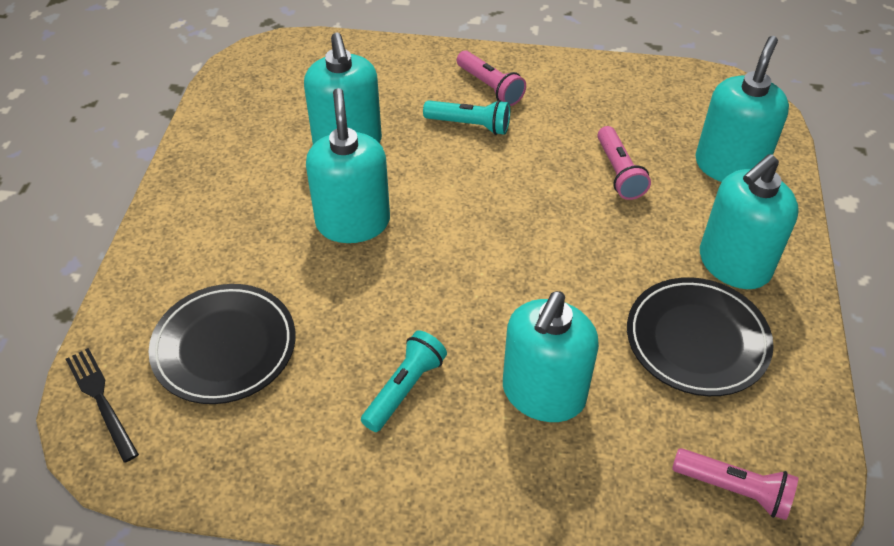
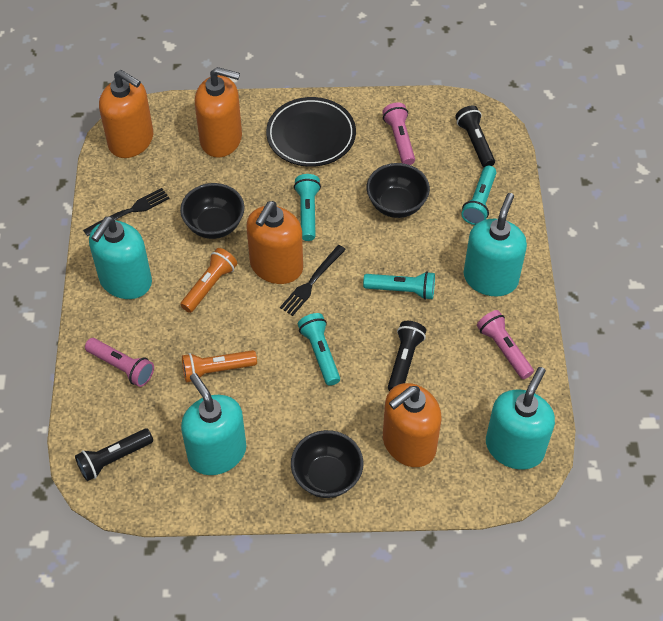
black bowl: none = 0 -> [180,183,244,239] [291,430,363,498] [366,163,430,218] = 3
black flashlight: none = 0 -> [75,428,153,481] [388,321,426,391] [455,106,495,167] = 3
black fork: [66,348,139,463] = 1 -> [83,188,170,237] [280,245,346,316] = 2
black plate: [149,284,296,404] [627,277,774,396] = 2 -> [266,97,356,167] = 1
orange flashlight: none = 0 -> [180,248,237,313] [182,350,257,383] = 2
orange soap dispenser: none = 0 -> [99,70,153,158] [195,67,242,158] [246,201,303,284] [383,383,442,467] = 4
turquoise flashlight: [361,330,447,432] [423,100,510,135] = 2 -> [294,174,321,241] [298,313,340,386] [363,271,435,300] [461,166,496,225] = 4
turquoise soap dispenser: [304,32,382,145] [306,88,390,243] [503,291,599,422] [695,36,789,182] [700,154,799,289] = 5 -> [89,216,152,299] [181,373,246,475] [464,193,527,297] [486,367,555,470] = 4

